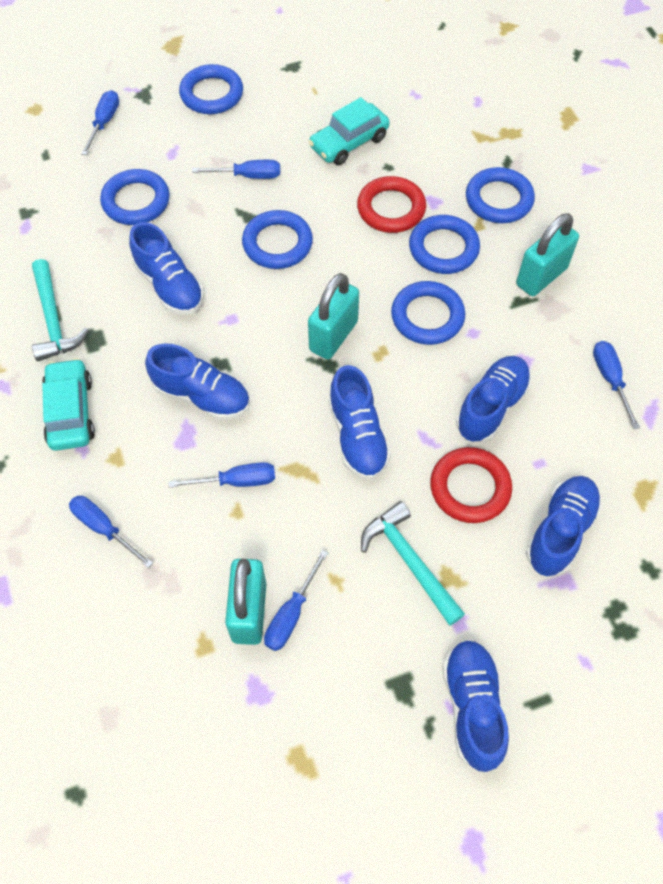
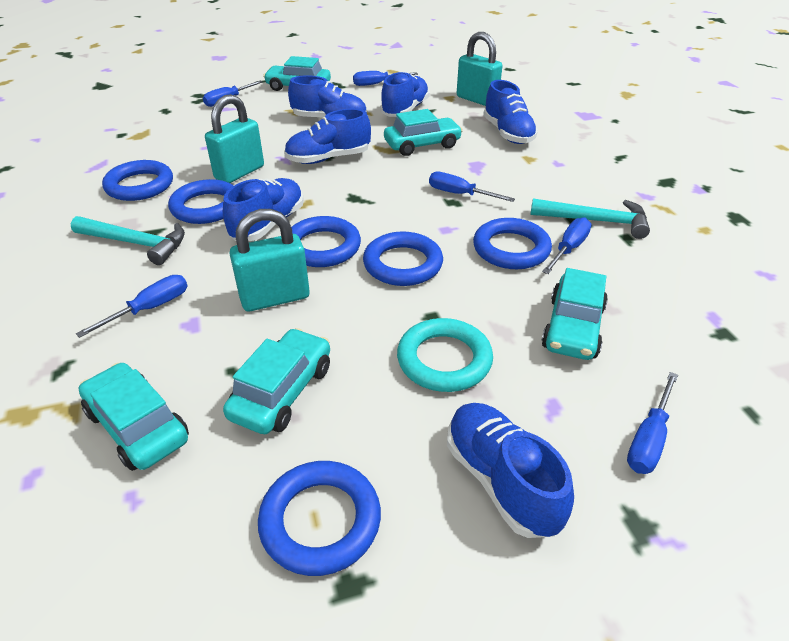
red ring: [357,176,426,233] [430,447,512,523] = 2 -> none = 0
turquoise car: [42,358,95,451] [309,97,390,165] = 2 -> [79,363,189,471] [223,328,330,434] [263,56,331,91] [384,109,463,156] [542,268,608,360] = 5
turquoise ring: none = 0 -> [397,318,493,392] = 1

